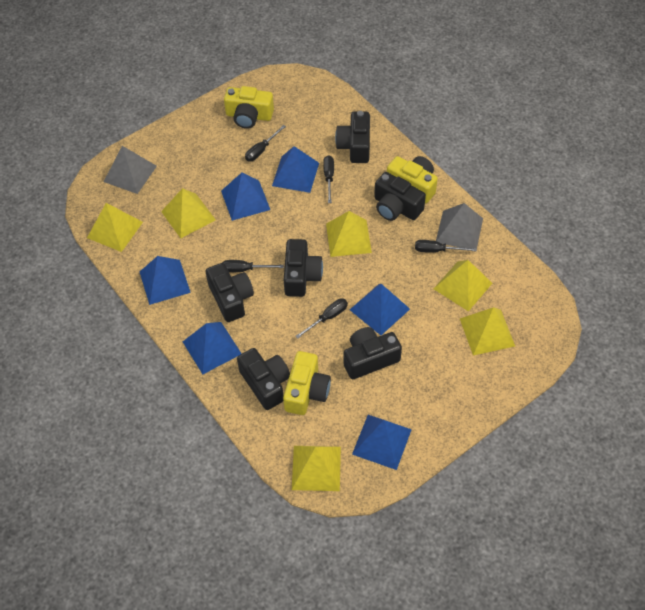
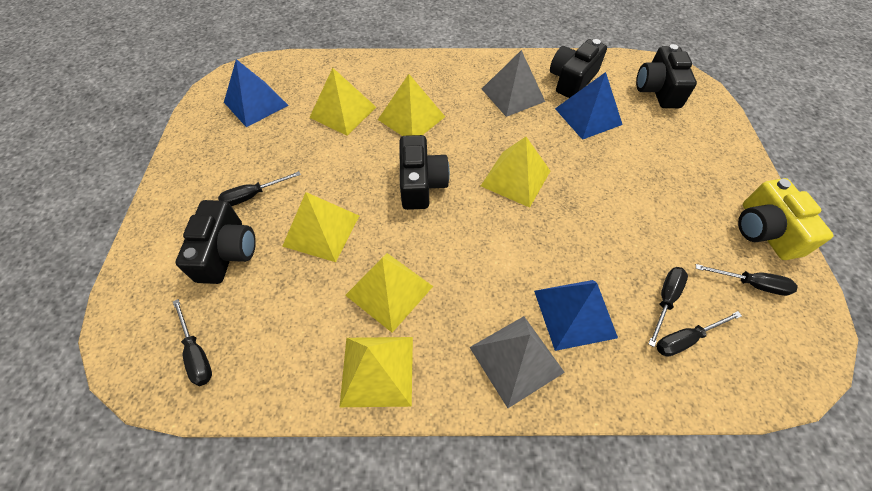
black camera: [206,263,254,322] [237,348,290,410] [284,239,323,297] [335,111,370,163] [344,327,402,379] [374,172,426,221] = 6 -> [176,200,256,284] [399,135,450,210] [550,39,607,98] [636,44,697,108] = 4
blue pyramid: [140,256,191,305] [183,322,242,374] [221,173,270,221] [272,146,319,193] [350,284,410,335] [352,415,412,470] = 6 -> [224,59,289,127] [534,280,618,351] [555,72,623,140] = 3
yellow camera: [224,86,274,129] [283,351,331,415] [387,156,438,204] = 3 -> [738,178,833,260] = 1

